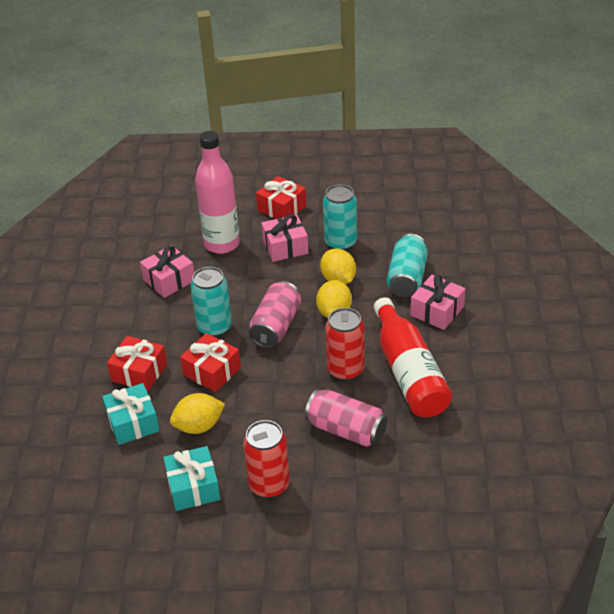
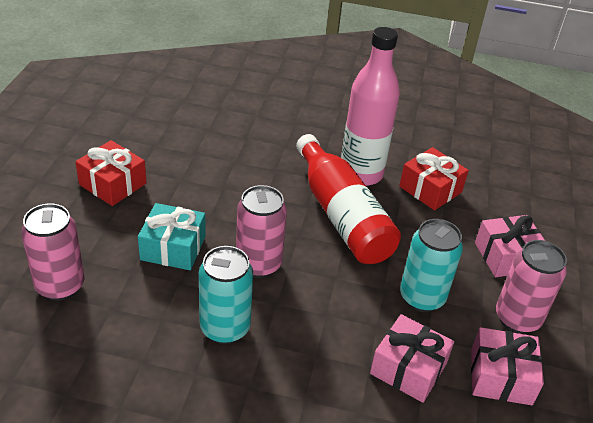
pink can: [249,281,301,348] [305,389,388,447] = 2 -> [21,203,85,301] [236,185,287,278] [496,240,567,334] = 3
red can: [243,420,290,498] [325,308,365,381] = 2 -> none = 0
red gift: [107,336,167,392] [180,333,241,392] [256,176,306,219] = 3 -> [75,140,147,206] [399,147,469,210] = 2
turquoise can: [190,267,232,337] [323,184,357,251] [387,234,428,297] = 3 -> [199,246,253,344] [400,219,463,312] = 2
turquoise gift: [102,383,160,445] [163,446,221,511] = 2 -> [138,203,206,270] = 1
yellow lemon: [170,393,225,434] [316,280,352,318] [320,249,356,284] = 3 -> none = 0

